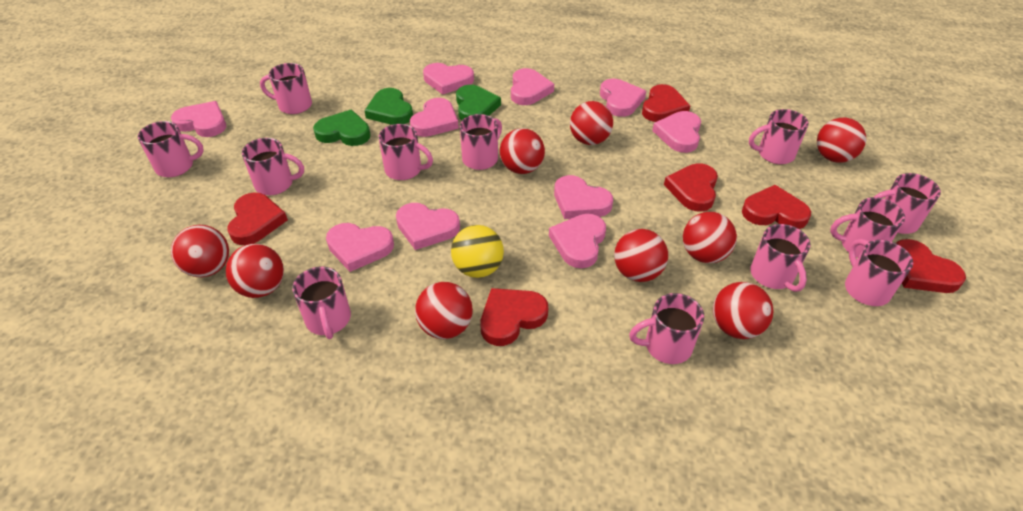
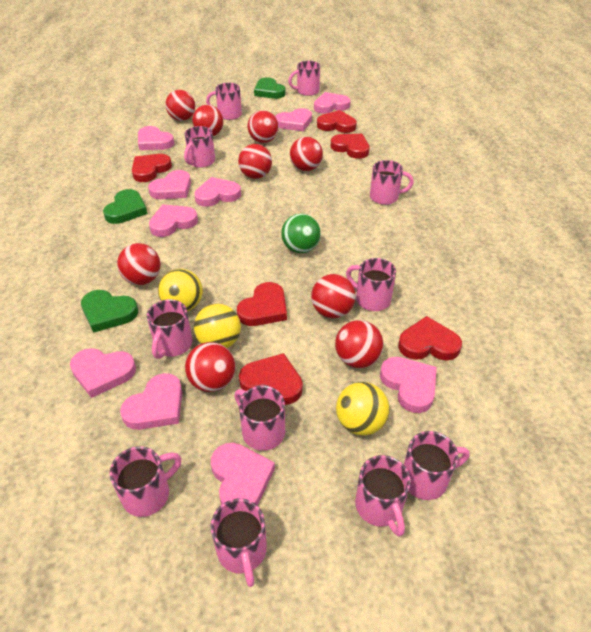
green ball: none = 0 -> [281,214,321,253] = 1
pink mug: [138,121,204,177] [242,138,304,195] [260,63,312,114] [292,267,351,339] [378,124,433,180] [460,114,502,170] [629,293,704,364] [749,109,809,164] [750,224,810,292] [830,197,905,258] [845,239,913,306] [874,173,941,234] = 12 -> [109,446,182,517] [147,299,193,359] [184,126,215,168] [206,83,242,120] [211,498,267,587] [234,386,285,451] [288,61,320,96] [346,258,396,311] [355,455,411,537] [370,160,414,205] [404,431,470,500] = 11
yellow ball: [451,225,504,278] = 1 -> [158,269,203,311] [194,304,241,348] [336,382,390,436] = 3

